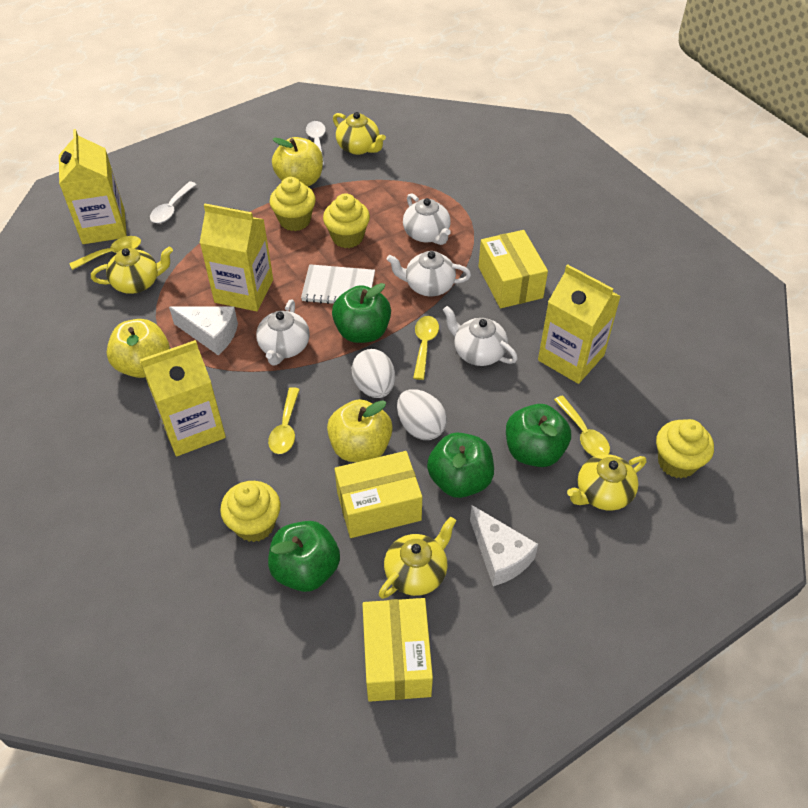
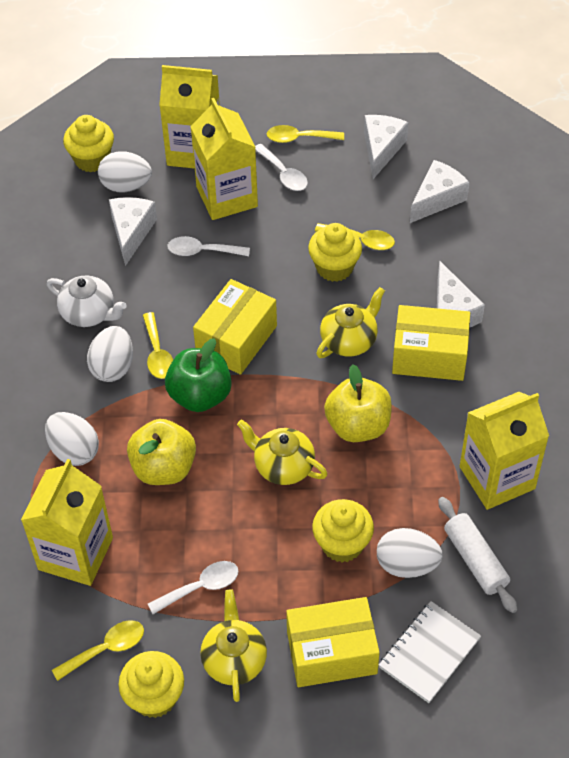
green apple: [268,521,340,592] [332,283,391,343] [427,432,494,498] [506,404,571,467] = 4 -> [165,338,232,412] = 1
white cheese: [169,306,238,355] [470,505,538,586] = 2 -> [109,197,157,266] [364,115,409,179] [410,160,470,223] [437,261,485,328] = 4
white egg: [352,349,395,398] [397,389,447,440] = 2 -> [45,412,99,466] [87,326,133,382] [98,151,152,192] [377,528,443,578] = 4
white rolling pin: none = 0 -> [438,497,517,613] = 1
white spoon: [150,181,197,223] [306,121,326,165] = 2 -> [148,561,238,614] [167,236,250,256] [255,144,308,191] = 3
white teapot: [256,299,310,366] [386,251,471,296] [403,193,451,245] [443,306,518,366] = 4 -> [47,275,127,327] = 1
yellow apple: [107,319,170,378] [272,137,323,187] [327,399,393,462] = 3 -> [127,419,196,485] [324,364,392,442] = 2
yellow teapot: [91,247,173,294] [333,112,386,155] [379,517,456,599] [567,454,646,511] = 4 -> [200,589,267,702] [237,419,328,485] [316,287,385,358] = 3

